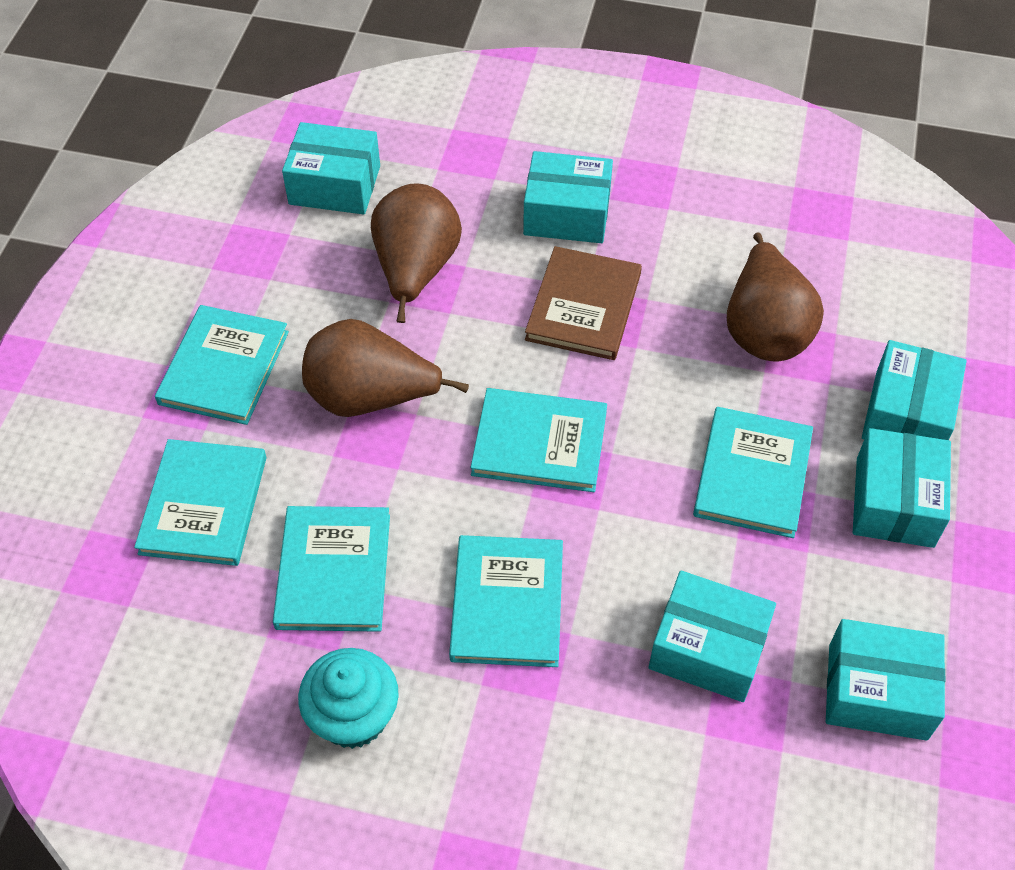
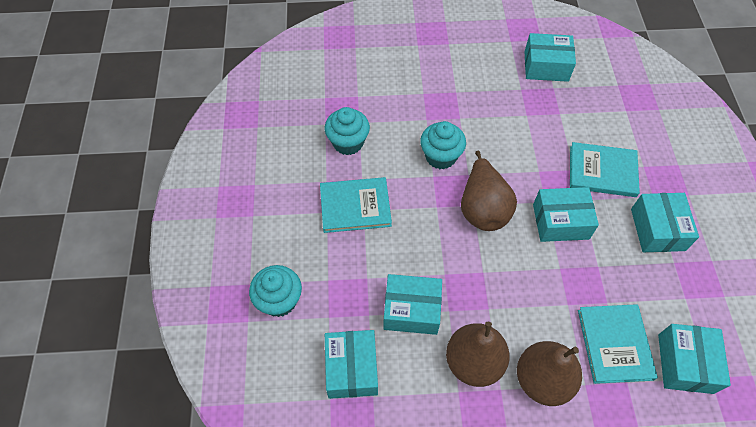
brown book: [525,246,642,360] = 1 -> none = 0
turquoise book: [134,439,266,566] [155,305,289,425] [273,506,390,632] [449,535,563,667] [471,388,607,492] [693,407,813,538] = 6 -> [320,177,392,233] [570,142,640,197] [578,304,658,384] = 3
turquoise cupcake: [298,648,399,749] = 1 -> [249,265,302,317] [325,107,370,155] [420,121,466,169] = 3

